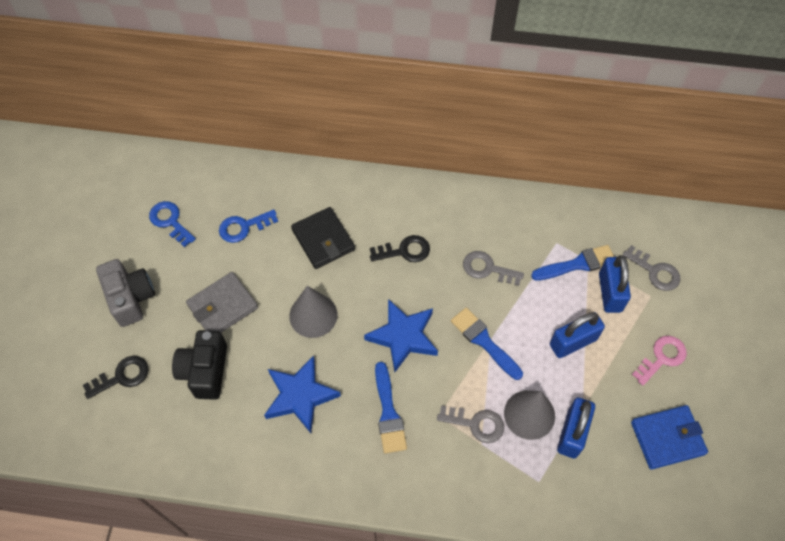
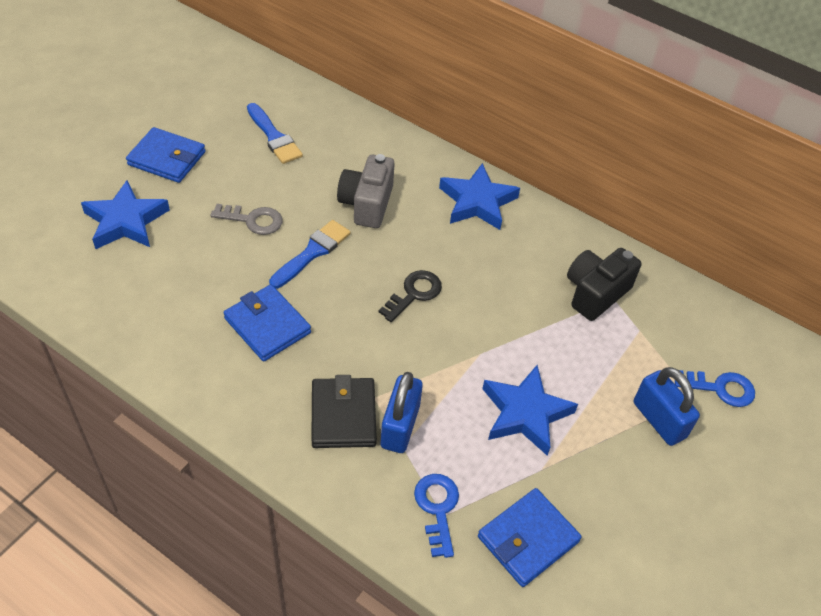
black key: [83,356,149,399] [370,235,430,262] = 2 -> [378,270,442,322] = 1
blue brush: [375,362,407,453] [451,308,523,380] [531,245,614,281] = 3 -> [247,103,303,164] [269,220,351,289] = 2
blue padlock: [550,312,605,358] [557,398,595,459] [599,255,631,313] = 3 -> [381,372,423,453] [634,367,700,446] = 2
blue star: [264,355,341,433] [364,299,438,372] = 2 -> [81,180,170,249] [439,163,520,230] [482,365,578,456] = 3
blue wallet: [631,405,708,469] = 1 -> [126,127,205,183] [224,284,311,362] [478,488,581,587] = 3
grey cone: [289,286,338,338] [504,390,555,440] = 2 -> none = 0
grey key: [437,405,504,443] [463,251,524,286] [622,245,680,291] = 3 -> [210,204,283,235] = 1
grey wallet: [186,272,258,333] = 1 -> none = 0
pink key: [632,336,687,386] = 1 -> none = 0

